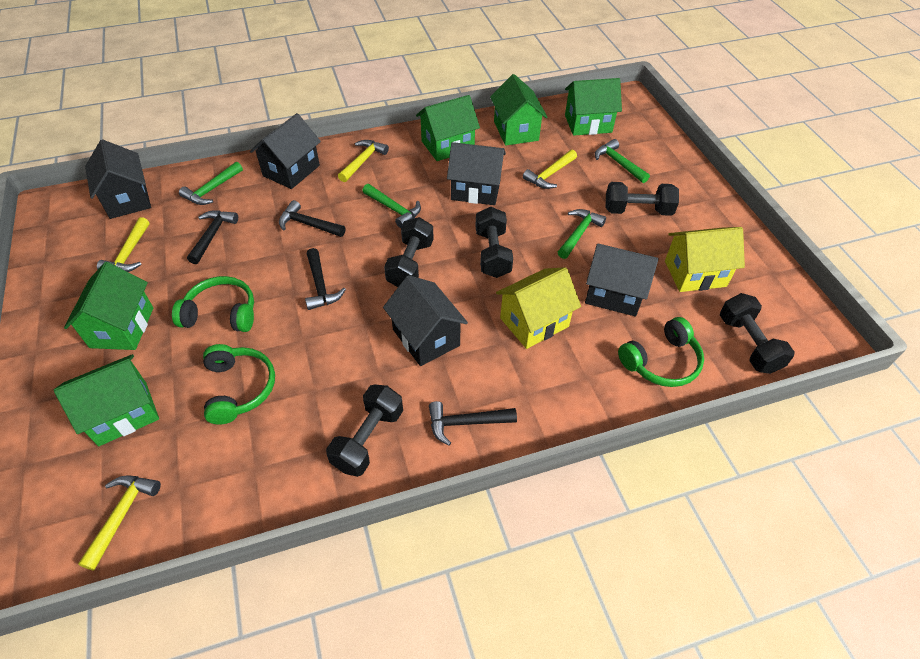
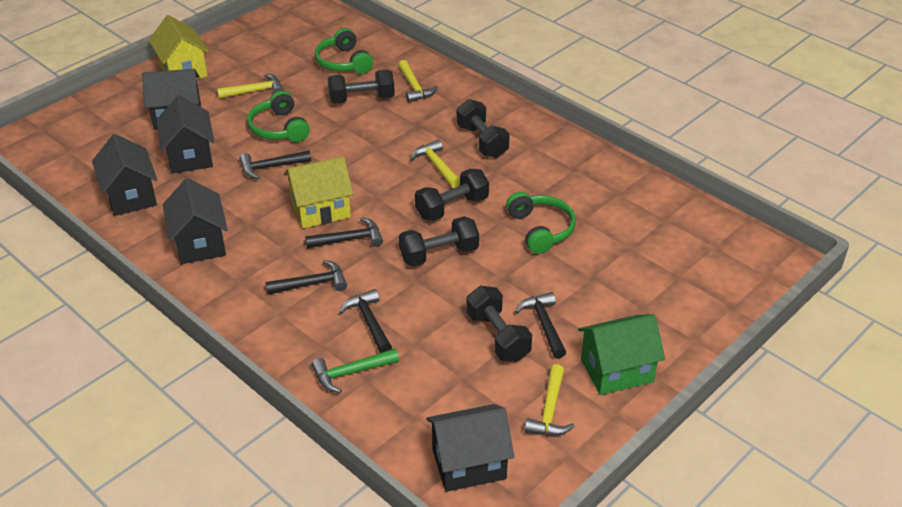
black hammer: [187,210,238,264] [279,200,345,237] [305,248,346,310] [429,401,517,446] = 4 -> [239,151,311,179] [266,260,347,295] [305,217,383,248] [339,289,392,353] [515,292,566,358] = 5
green hammer: [179,162,243,205] [362,184,421,228] [558,209,606,259] [595,139,650,183] = 4 -> [311,348,399,393] = 1
green house: [54,354,159,447] [64,262,153,350] [416,95,480,161] [490,74,548,146] [565,78,622,136] = 5 -> [578,314,665,395] = 1

